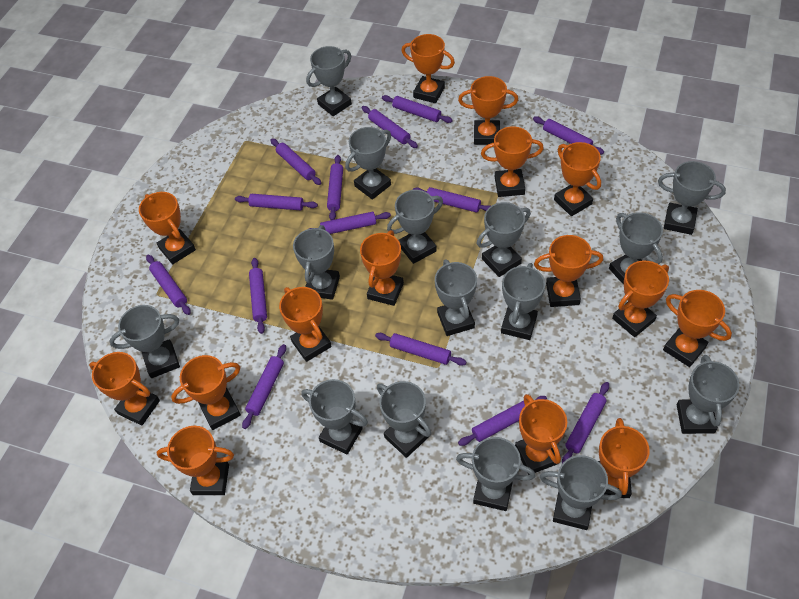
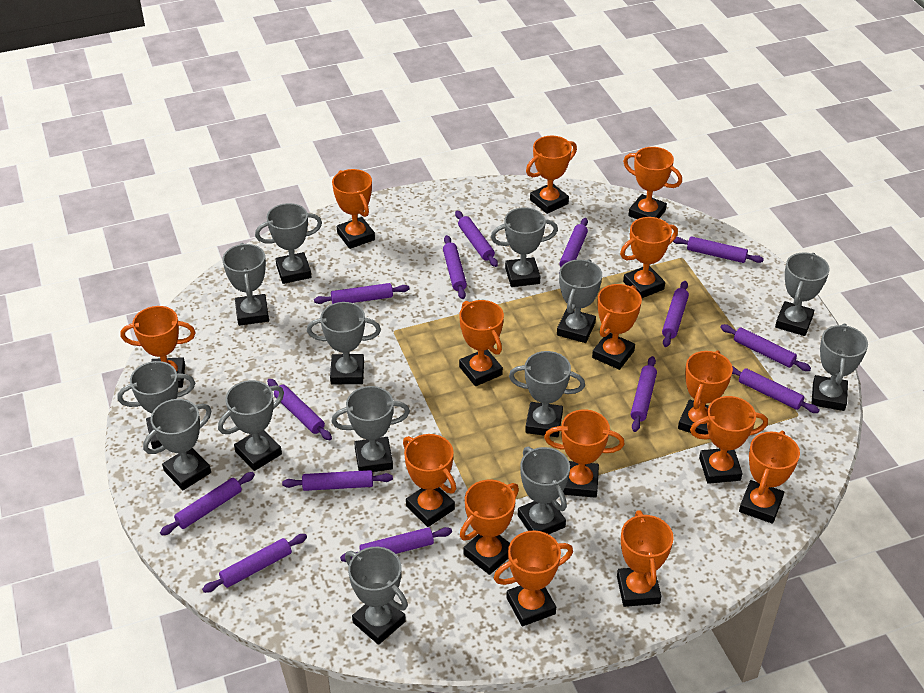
grey trophy: [109,305,180,378] [293,225,340,300] [301,379,368,454] [306,46,352,116] [345,127,391,200] [377,381,431,458] [387,190,443,264] [435,259,477,336] [456,437,536,511] [477,202,531,277] [501,263,545,340] [540,455,622,530] [609,212,663,285] [658,161,726,235] [677,355,740,434] = 15 -> [117,361,195,449] [143,399,211,490] [218,380,284,471] [222,243,269,326] [255,203,322,284] [307,302,381,384] [331,386,410,472] [345,547,408,645] [491,207,558,287] [509,351,585,437] [518,446,570,534] [557,259,602,343] [775,252,830,336] [812,324,868,411] = 14

